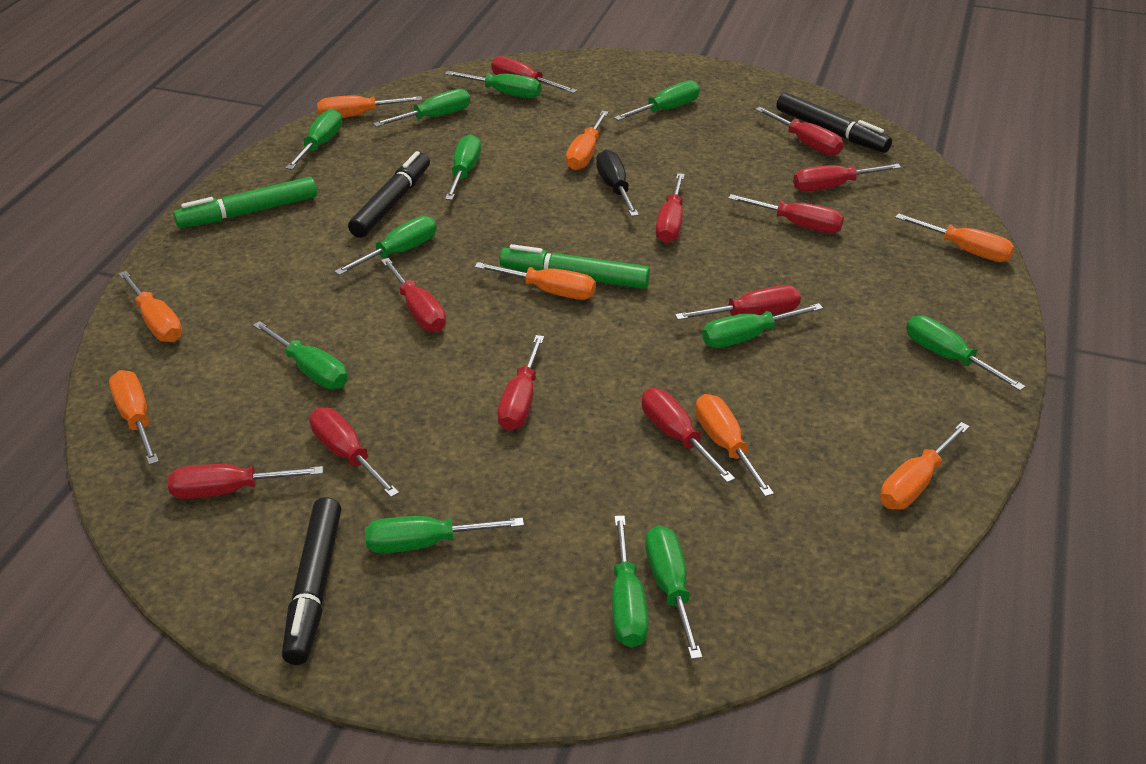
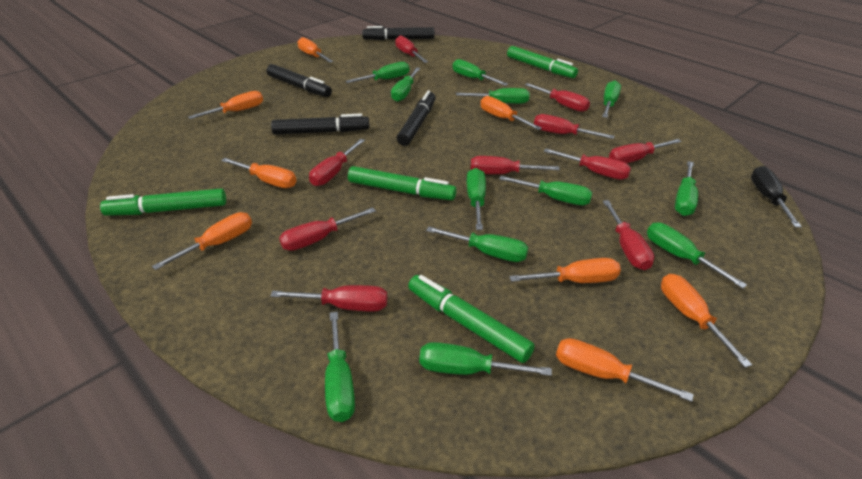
black marker: [282,497,341,665] [348,151,430,238] [776,93,892,153] = 3 -> [267,64,332,97] [271,114,369,135] [362,26,435,40] [397,90,436,146] = 4
green marker: [173,177,317,228] [499,244,650,289] = 2 -> [100,188,226,216] [348,166,457,200] [408,275,535,363] [507,46,578,78] = 4
red screwdriver: [168,464,323,499] [309,407,399,497] [381,258,446,332] [491,56,577,93] [497,335,544,431] [642,388,735,483] [656,173,685,243] [675,285,801,320] [728,194,844,233] [755,107,843,156] [793,164,901,192] = 11 -> [270,285,387,311] [279,208,376,251] [309,139,365,186] [395,35,428,63] [471,156,560,174] [525,83,590,112] [534,114,615,139] [544,148,631,180] [603,200,654,270] [609,139,682,163] = 10

